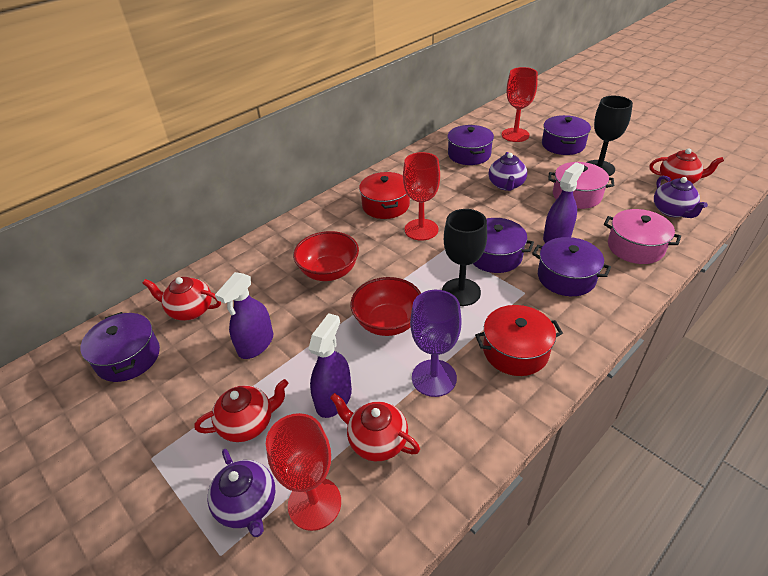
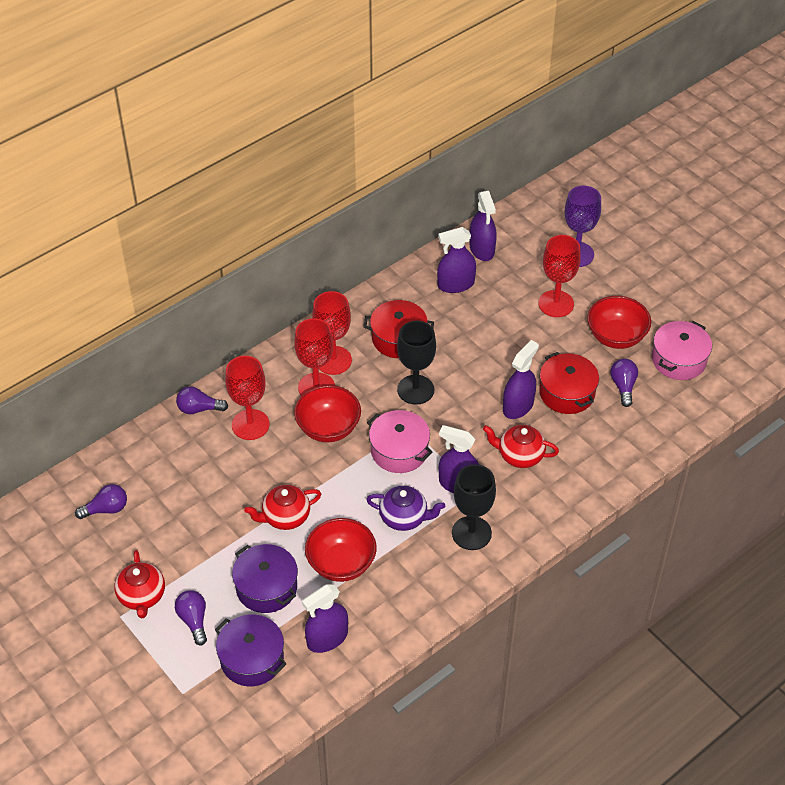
purple light bulb: none = 0 -> [75,484,127,519] [175,590,207,645] [176,386,228,414] [611,359,638,407] = 4
purple pot: [80,312,160,382] [447,125,494,165] [473,218,534,273] [532,237,611,296] [542,115,591,155] = 5 -> [215,615,287,686] [232,544,298,613] = 2
purple spray bottle: [215,272,273,359] [309,313,352,418] [543,162,584,243] = 3 -> [302,584,348,653] [437,227,476,293] [439,425,479,493] [470,191,497,261] [503,340,539,419] = 5
purple teapot: [207,449,275,537] [489,152,527,191] [654,176,708,218] = 3 -> [366,485,445,531] = 1
red bowl: [293,231,359,281] [350,277,421,336] = 2 -> [294,385,361,442] [305,518,377,582] [587,296,651,349] = 3
red goblet: [266,413,341,531] [403,152,440,241] [502,67,538,142] = 3 -> [225,356,270,440] [294,318,335,396] [312,291,352,375] [539,235,581,317] = 4
red teapot: [142,277,221,321] [194,379,288,442] [330,393,420,461] [650,148,724,184] = 4 -> [114,550,165,618] [244,485,321,530] [483,425,559,468] = 3

